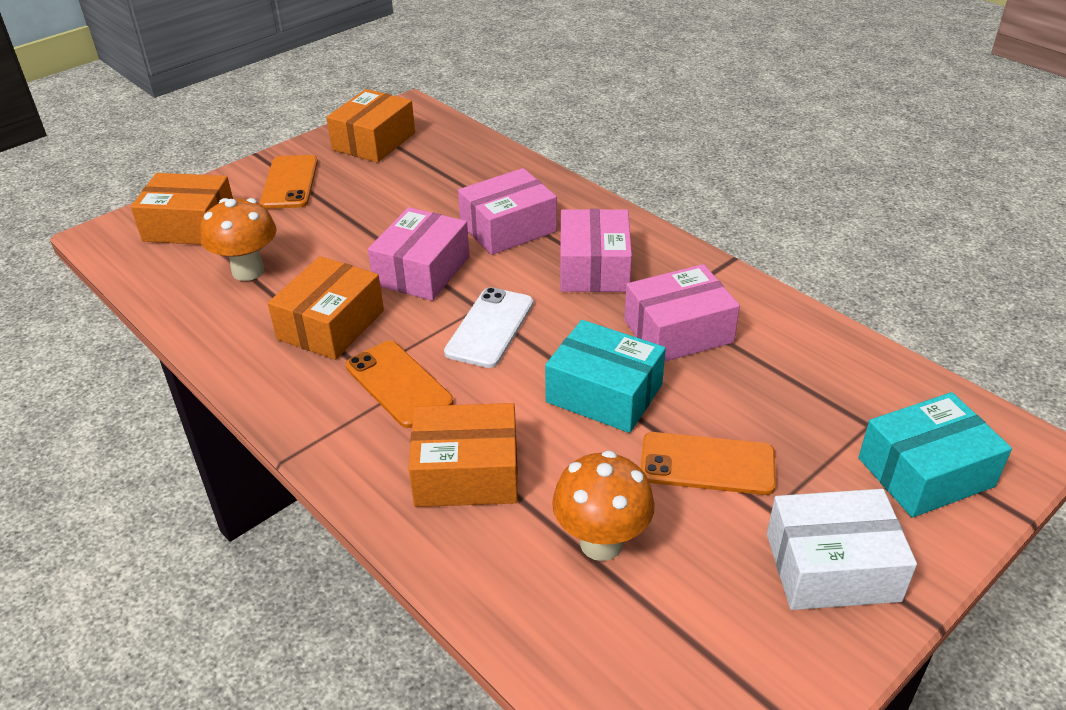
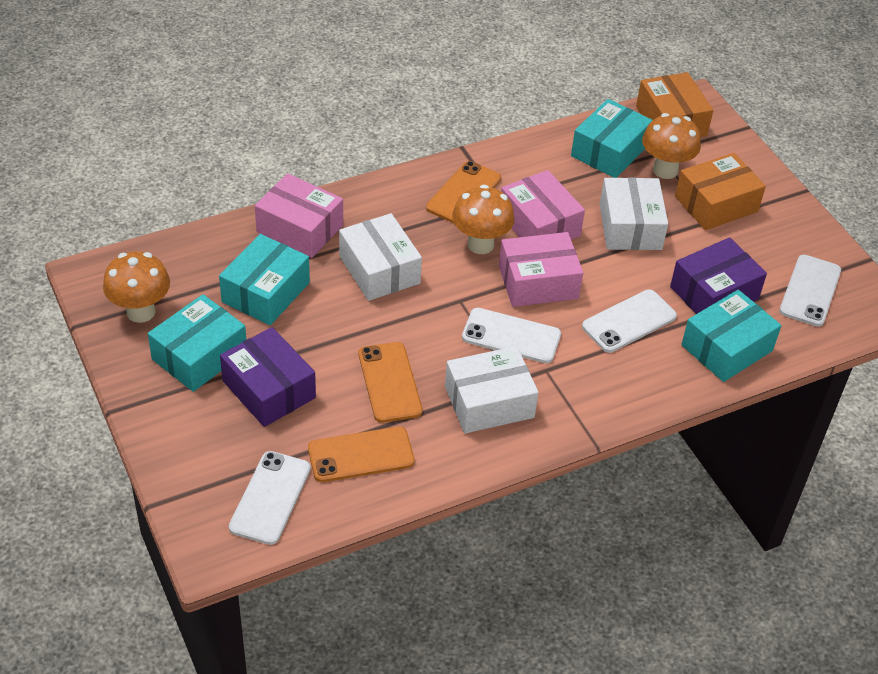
orange box: [131,173,233,245] [268,256,384,360] [326,89,415,163] [409,403,518,507] = 4 -> [636,72,713,137] [675,153,766,230] = 2
orange mushroom: [200,198,277,281] [552,451,655,561] = 2 -> [103,252,170,323] [452,185,515,254] [642,113,701,179] = 3
pink box: [368,207,470,301] [458,168,557,255] [560,209,632,292] [624,264,740,362] = 4 -> [255,173,343,258] [499,232,583,307] [501,170,585,240] = 3
purple box: none = 0 -> [220,327,316,427] [670,237,767,314] = 2
turquoise box: [545,320,666,433] [858,392,1012,518] = 2 -> [148,294,246,392] [219,234,310,325] [571,99,653,178] [681,289,781,382] = 4
white box: [767,489,917,610] = 1 -> [339,213,422,301] [445,346,539,433] [600,177,668,250] = 3
white phone: [444,287,534,368] = 1 -> [229,451,311,545] [462,308,561,363] [582,289,677,353] [779,255,841,327] = 4

